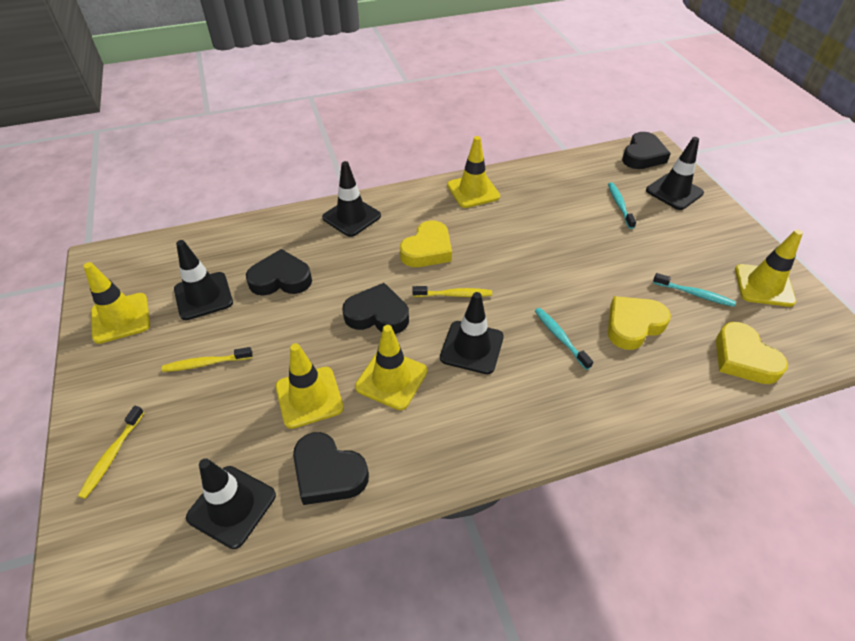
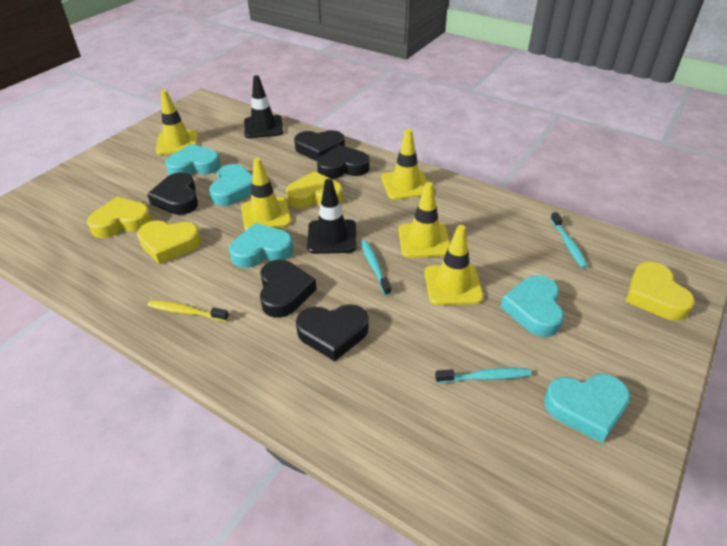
black heart: [246,249,312,296] [293,432,369,505] [342,283,409,334] [622,132,671,169] = 4 -> [147,172,198,215] [260,260,317,318] [294,130,345,161] [296,304,369,361] [317,145,369,179] = 5
black traffic cone: [174,240,233,320] [186,458,276,549] [322,161,381,237] [440,292,504,374] [646,137,704,210] = 5 -> [244,75,283,138] [307,179,357,254] = 2
turquoise heart: none = 0 -> [165,144,221,175] [209,164,252,206] [229,223,293,268] [501,275,564,337] [544,374,631,443] = 5
yellow heart: [400,220,452,267] [608,296,671,350] [716,322,788,384] = 3 -> [87,197,152,238] [137,220,201,264] [286,171,343,208] [626,262,695,320] = 4
yellow toothbrush: [78,406,144,499] [162,347,253,372] [412,286,492,297] = 3 -> [148,300,229,321] = 1

